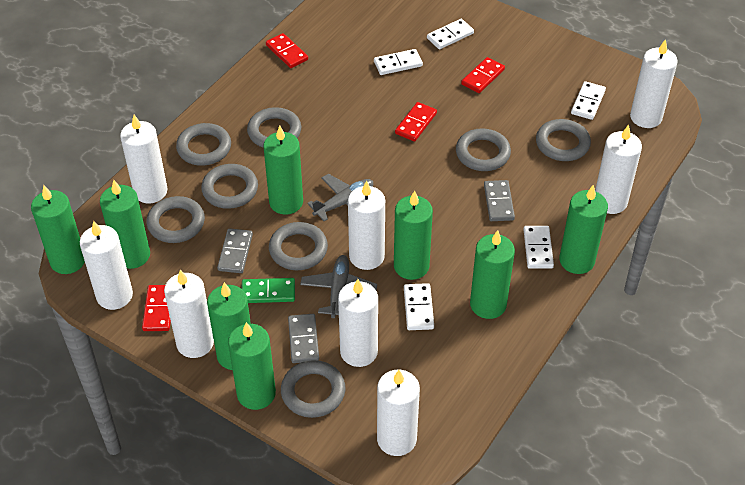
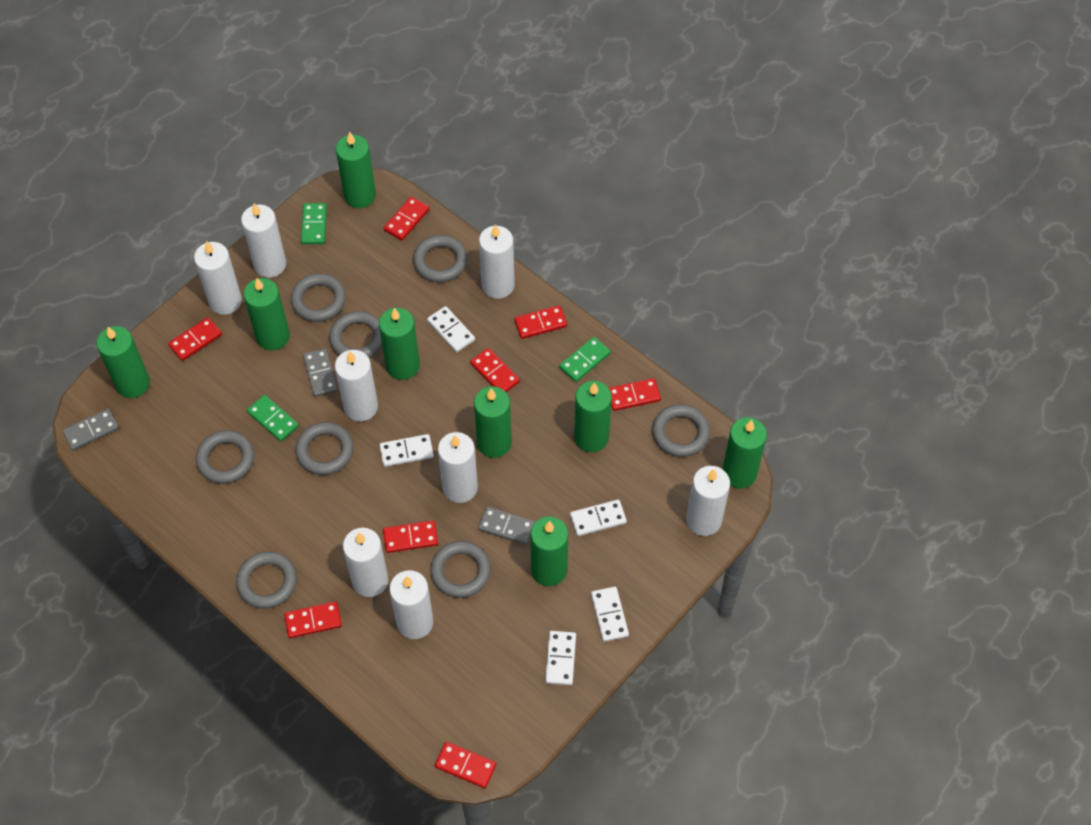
green domino: [242,278,295,303] = 1 -> [247,395,299,442] [301,203,327,244] [559,337,611,382] = 3
grey plane: [300,255,377,318] [307,174,373,221] = 2 -> none = 0
red domino: [142,285,171,331] [266,33,308,68] [395,102,437,141] [461,57,505,93] = 4 -> [168,317,222,361] [284,601,342,638] [383,520,438,553] [384,197,429,240] [435,742,496,788] [470,348,520,392] [514,305,567,339] [609,378,661,411] = 8

